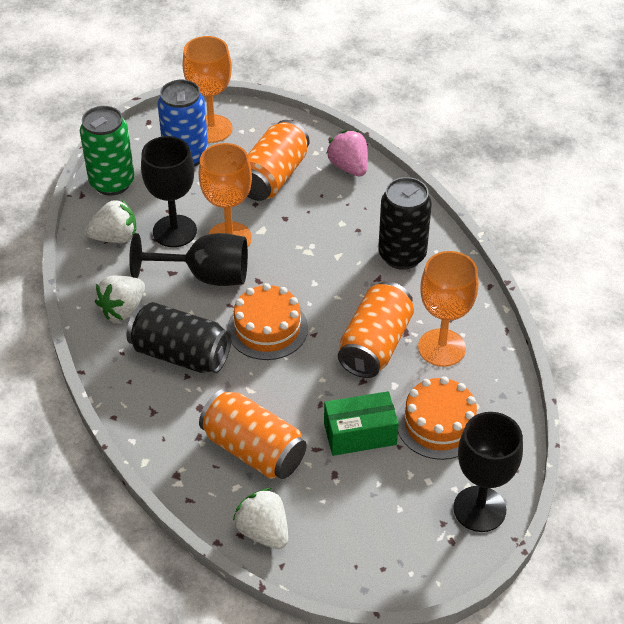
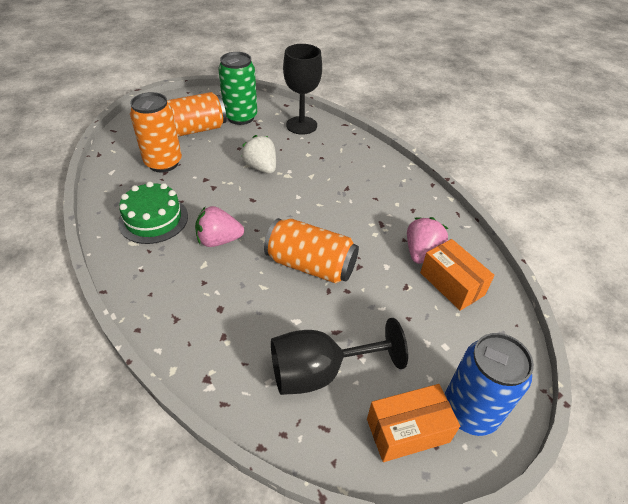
black can: [127,302,232,373] [378,177,432,270] = 2 -> none = 0
black goblet: [129,233,248,286] [141,136,197,247] [453,412,523,532] = 3 -> [271,318,408,395] [283,44,322,135] = 2
green box: [324,391,399,456] = 1 -> none = 0
green cake: none = 0 -> [118,181,188,244] = 1
orange box: none = 0 -> [367,384,460,462] [420,239,495,311] = 2
orange cake: [227,283,308,360] [397,376,479,460] = 2 -> none = 0
orange goblet: [183,36,232,143] [199,143,252,247] [418,251,478,367] = 3 -> none = 0
pink strawberry: [327,130,368,177] = 1 -> [195,206,244,247] [407,217,448,264] = 2
white strawberry: [85,199,136,243] [95,276,145,320] [233,488,288,549] = 3 -> [242,135,276,174] = 1

